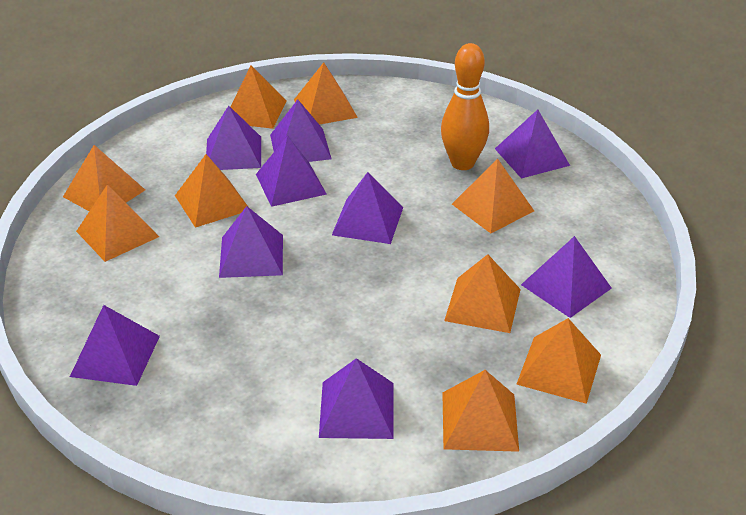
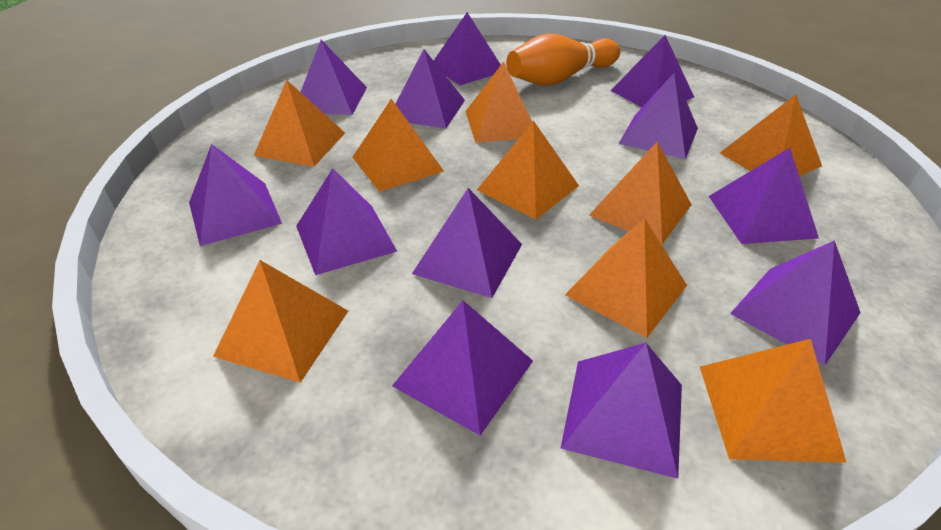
purple pyramid: [70,305,160,386] [206,106,261,170] [219,206,283,278] [256,136,326,207] [270,100,332,162] [319,358,394,439] [332,172,403,244] [495,109,570,179] [521,236,612,318] = 9 -> [189,144,282,246] [296,168,397,275] [301,40,367,115] [392,300,533,436] [396,49,465,129] [412,188,522,298] [434,12,501,85] [561,343,682,479] [611,35,694,107] [619,73,698,159] [709,148,819,244] [730,240,861,365] = 12

